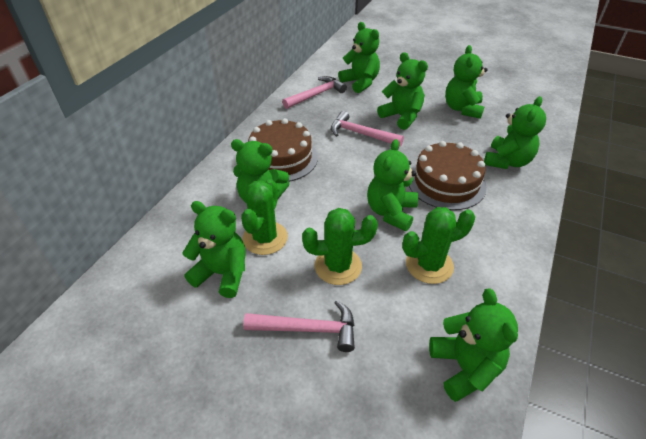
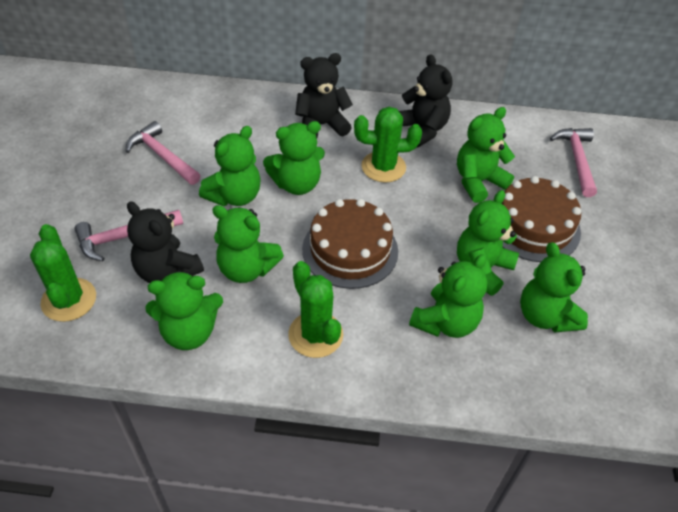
black teddy bear: none = 0 -> [127,201,204,283] [295,53,353,138] [399,54,452,148] = 3

